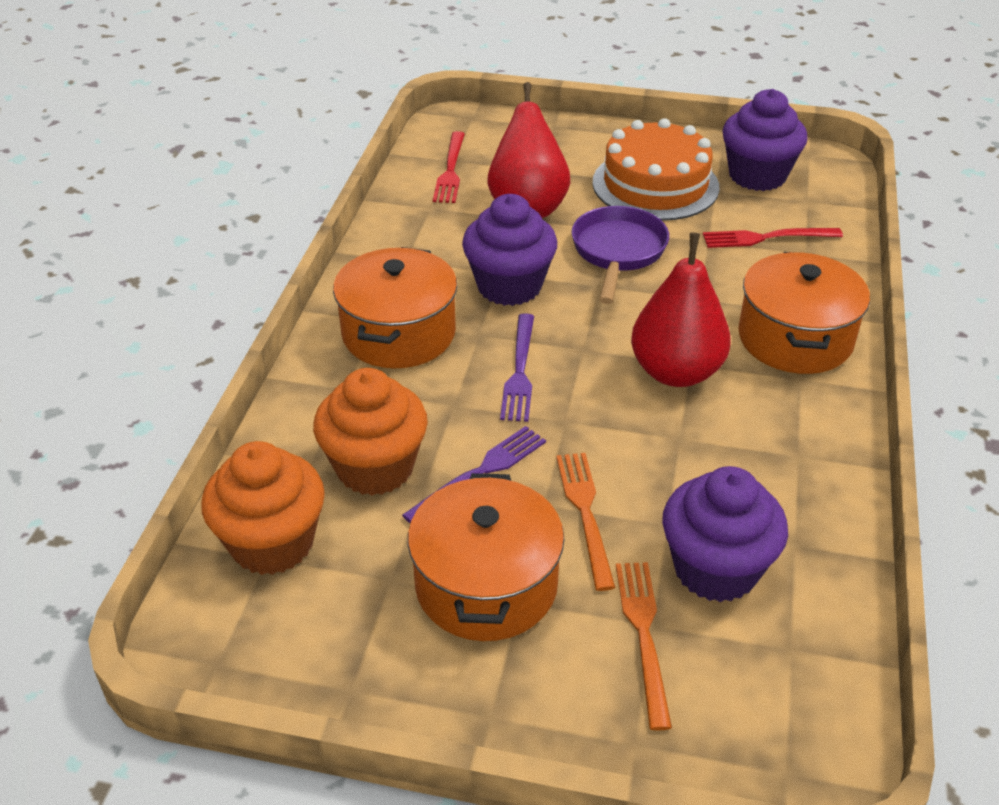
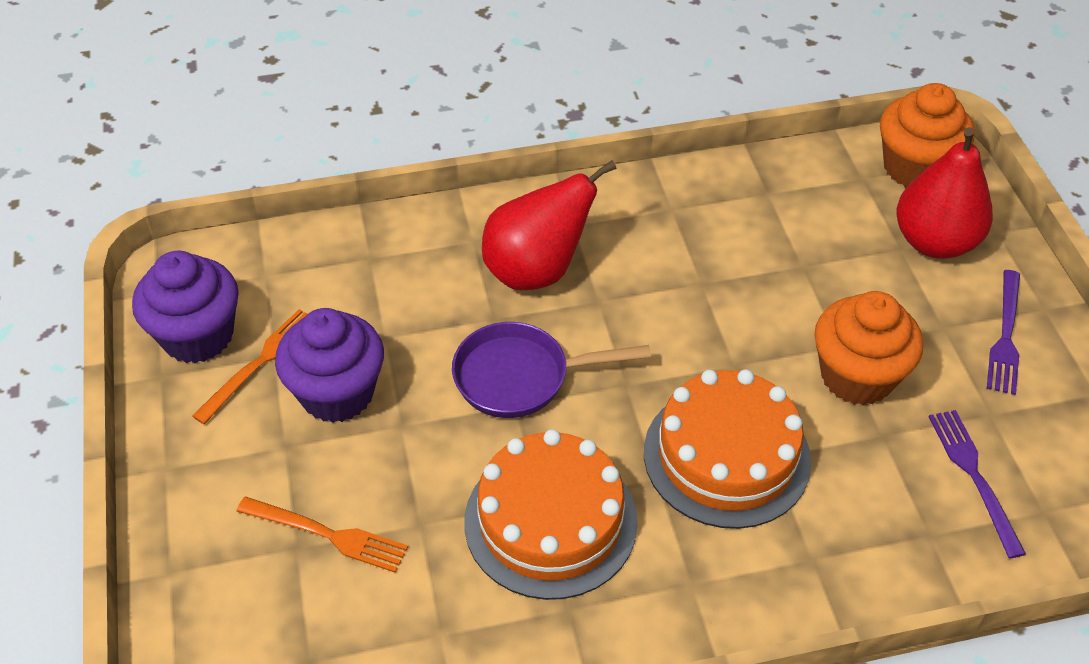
orange cake: [592,118,720,221] = 1 -> [464,429,638,600] [644,369,811,529] = 2
orange pot: [333,247,457,368] [408,473,564,641] [738,252,870,374] = 3 -> none = 0
purple cupcake: [462,194,557,306] [662,466,788,602] [722,89,808,191] = 3 -> [132,251,239,363] [275,308,384,423] = 2
red fork: [433,131,465,203] [703,228,843,248] = 2 -> none = 0

